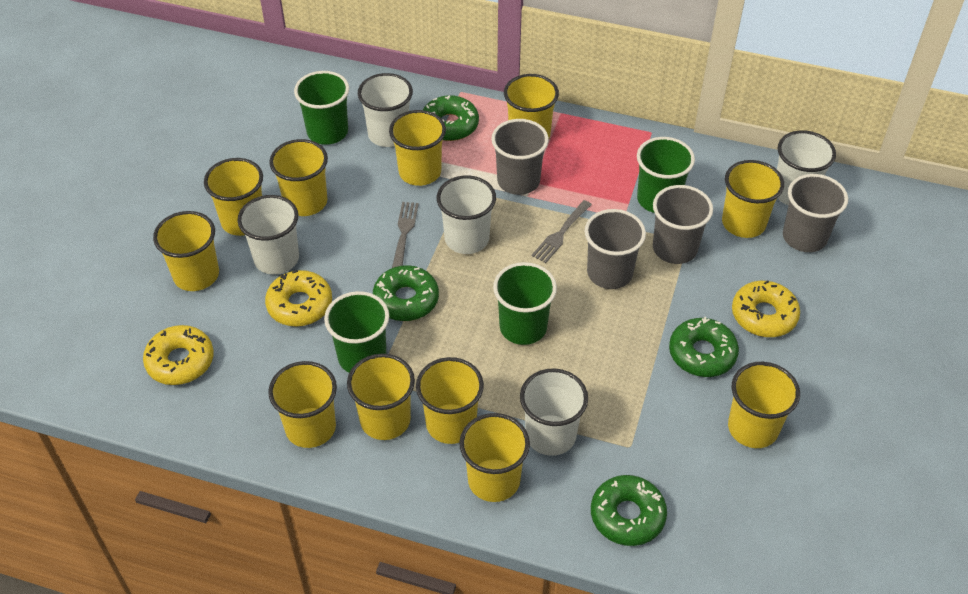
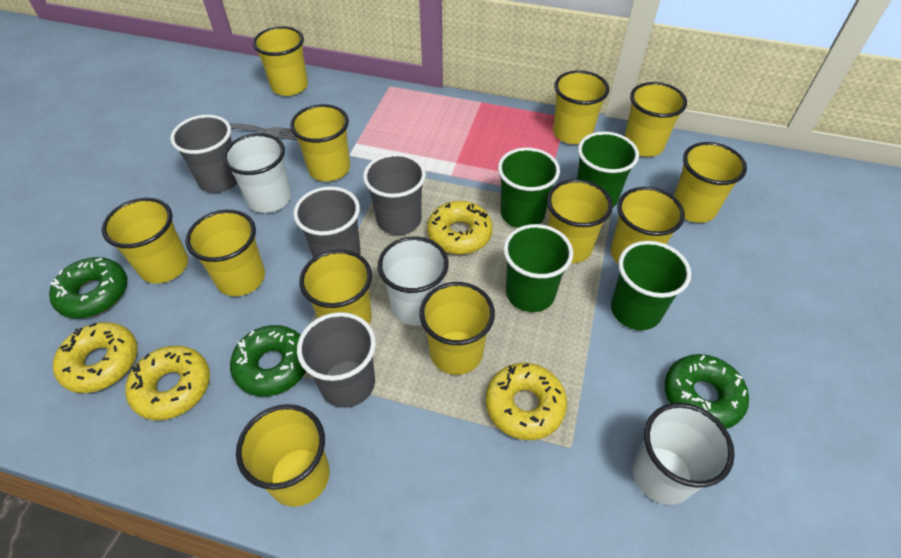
green donut: [373,265,439,321] [423,95,479,141] [591,475,667,546] [669,317,739,377] = 4 -> [49,257,127,318] [230,325,306,397] [664,354,749,429] = 3
grey fork: [392,202,419,268] [532,200,592,263] = 2 -> [229,123,297,140] = 1
white cup: [237,195,299,274] [358,73,413,147] [437,176,496,254] [520,369,588,456] [777,130,836,205] = 5 -> [223,133,291,213] [378,237,449,326] [633,403,735,505] = 3
yellow cup: [153,211,219,291] [204,158,263,236] [268,361,337,448] [269,139,328,216] [347,354,415,440] [389,110,446,186] [416,357,484,444] [459,413,530,502] [504,74,559,138] [722,160,784,238] [728,362,800,448] = 11 -> [102,198,188,283] [186,210,265,296] [236,404,330,507] [253,26,308,96] [290,104,350,181] [299,250,372,325] [419,282,495,375] [547,179,613,263] [553,70,609,144] [610,187,685,264] [625,82,687,157] [674,142,747,223] = 12
yellow donut: [143,325,214,385] [265,270,332,327] [732,280,800,337] = 3 -> [53,322,138,393] [125,345,210,420] [427,201,493,254] [486,363,567,440] = 4

